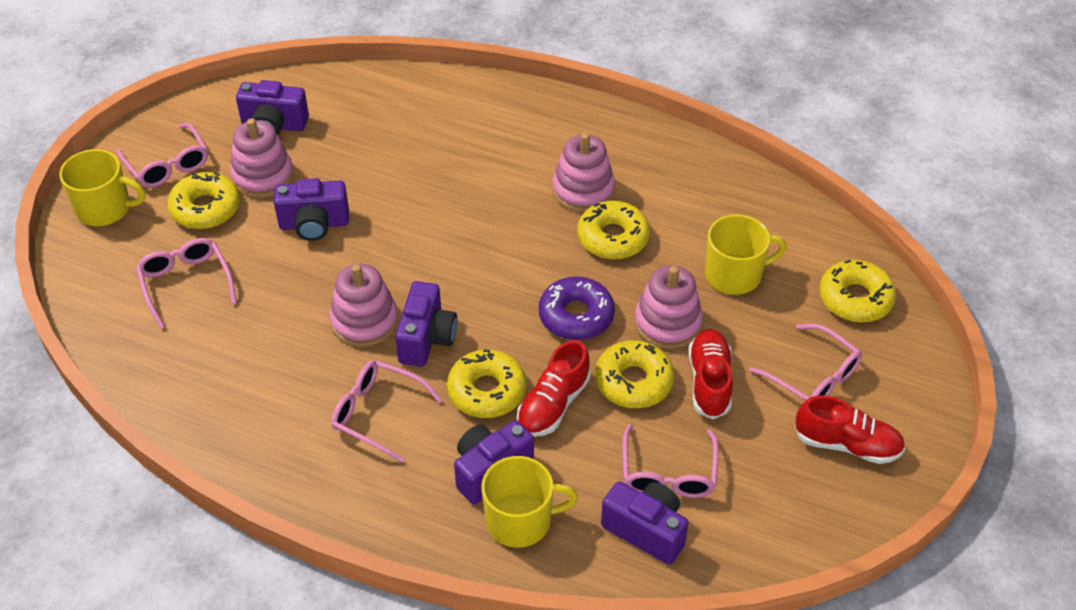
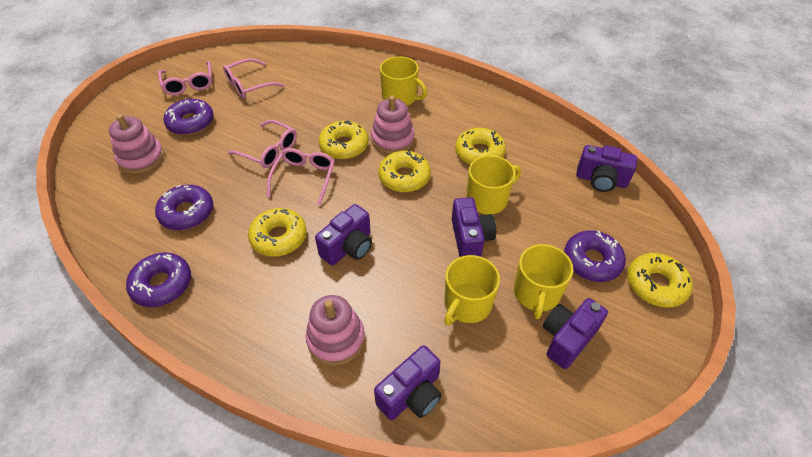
pink glasses: [117,123,208,188] [136,238,237,329] [331,360,443,463] [622,424,719,498] [749,324,862,401] = 5 -> [158,61,212,95] [223,58,285,98] [228,120,297,168] [267,148,335,205] = 4
pink stacking toy: [230,118,294,198] [329,264,398,347] [552,133,615,212] [634,265,703,349] = 4 -> [109,114,164,174] [306,295,365,366] [371,96,415,154] = 3
purple donut: [539,277,615,340] = 1 -> [126,253,191,307] [155,185,213,230] [163,99,214,135] [564,230,626,282] = 4
red shoe: [517,340,591,437] [688,329,733,419] [794,395,905,464] = 3 -> none = 0
yellow mug: [59,149,145,226] [482,456,578,548] [705,214,786,295] = 3 -> [380,56,427,106] [444,255,500,325] [467,155,521,214] [514,244,573,319] = 4

